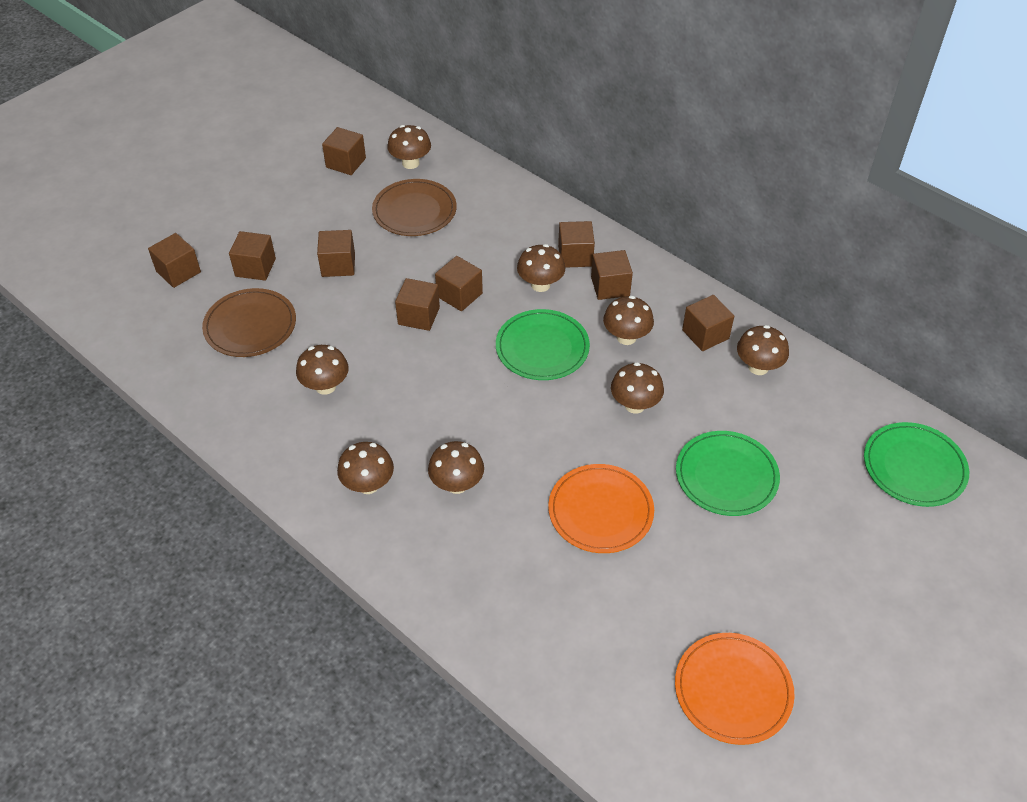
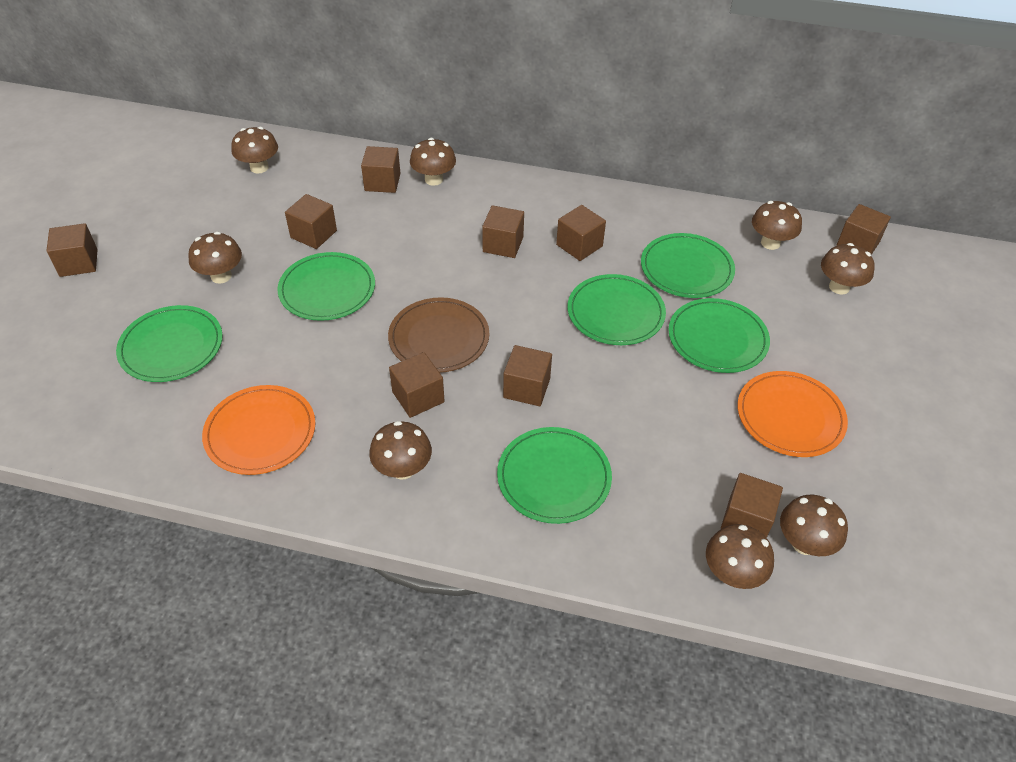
brown plate: [202,288,296,357] [372,179,457,236] = 2 -> [388,297,489,373] = 1
green plate: [496,309,590,380] [676,431,780,516] [864,422,969,507] = 3 -> [116,305,223,382] [277,252,375,321] [497,427,612,524] [567,274,666,345] [641,233,735,298] [668,298,770,373] = 6

